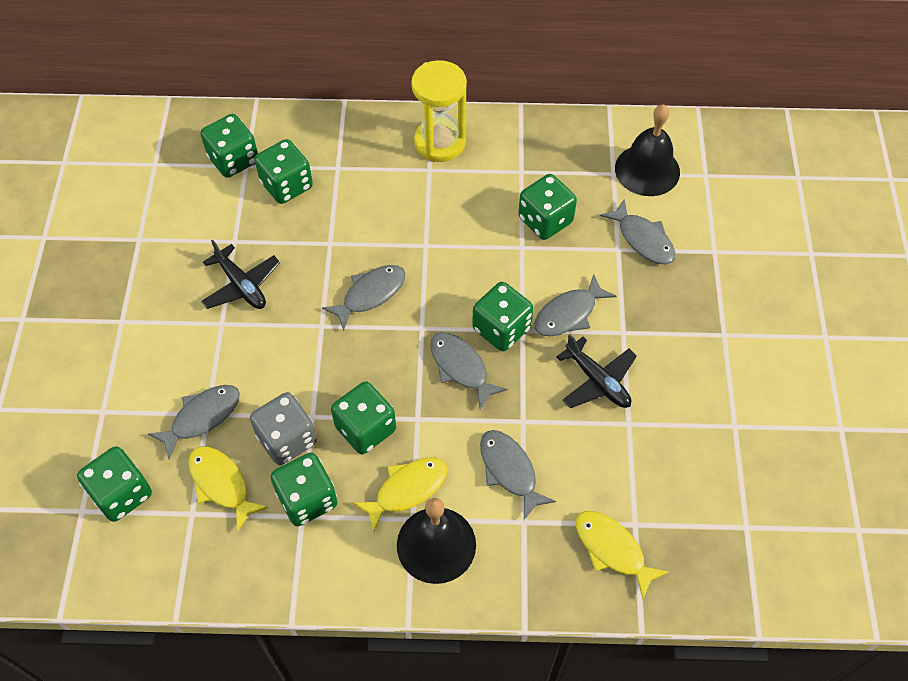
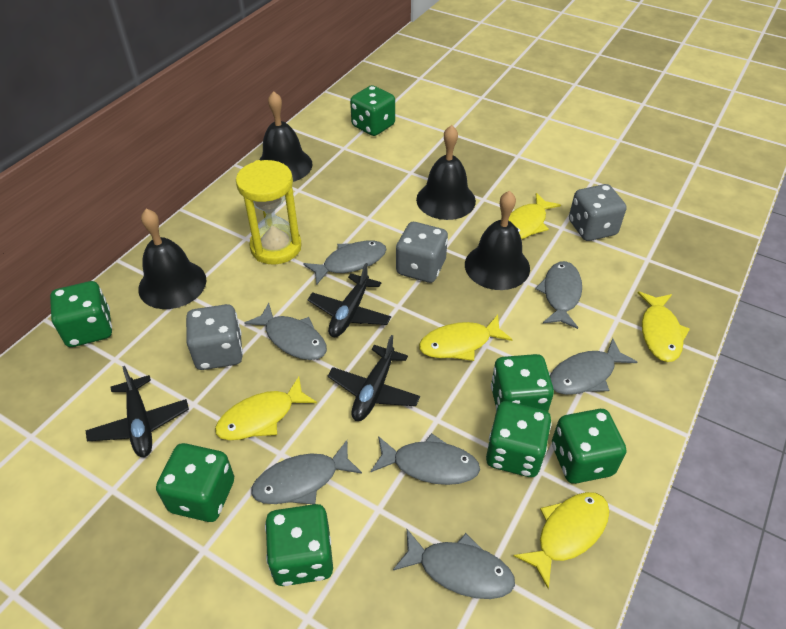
black bell: [397,498,476,584] [615,104,680,196] = 2 -> [138,209,206,309] [259,91,313,182] [416,125,476,220] [465,190,530,290] = 4
black plane: [201,240,280,309] [556,334,637,408] = 2 -> [86,366,189,457] [308,263,391,337] [328,335,420,421] = 3
grey dice: [250,392,317,465] = 1 -> [186,304,243,370] [396,222,448,283] [569,184,627,241] = 3
grey fish: [148,385,240,459] [322,265,405,331] [430,332,508,409] [480,430,556,520] [534,274,617,336] [600,199,675,264] = 6 -> [245,303,327,360] [251,440,362,504] [303,241,387,285] [371,433,480,485] [393,529,515,599] [535,261,582,329] [550,338,637,395] = 7
yellow fish: [188,447,269,532] [353,457,448,532] [576,511,669,599] = 3 -> [215,376,317,440] [419,315,513,361] [508,193,561,239] [513,492,609,589] [638,291,690,362] = 5

